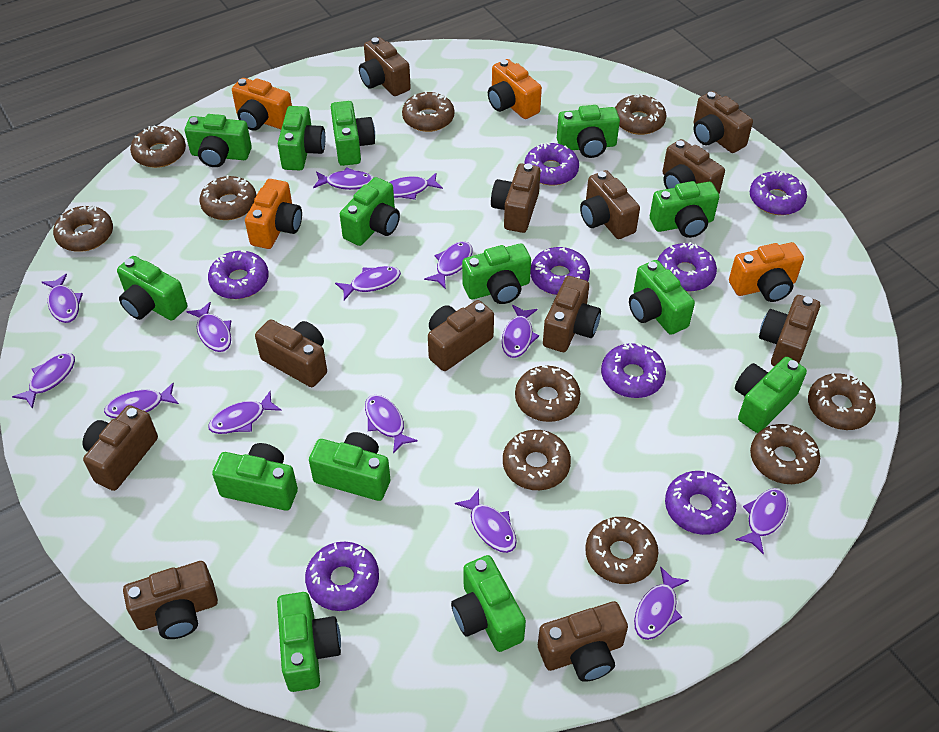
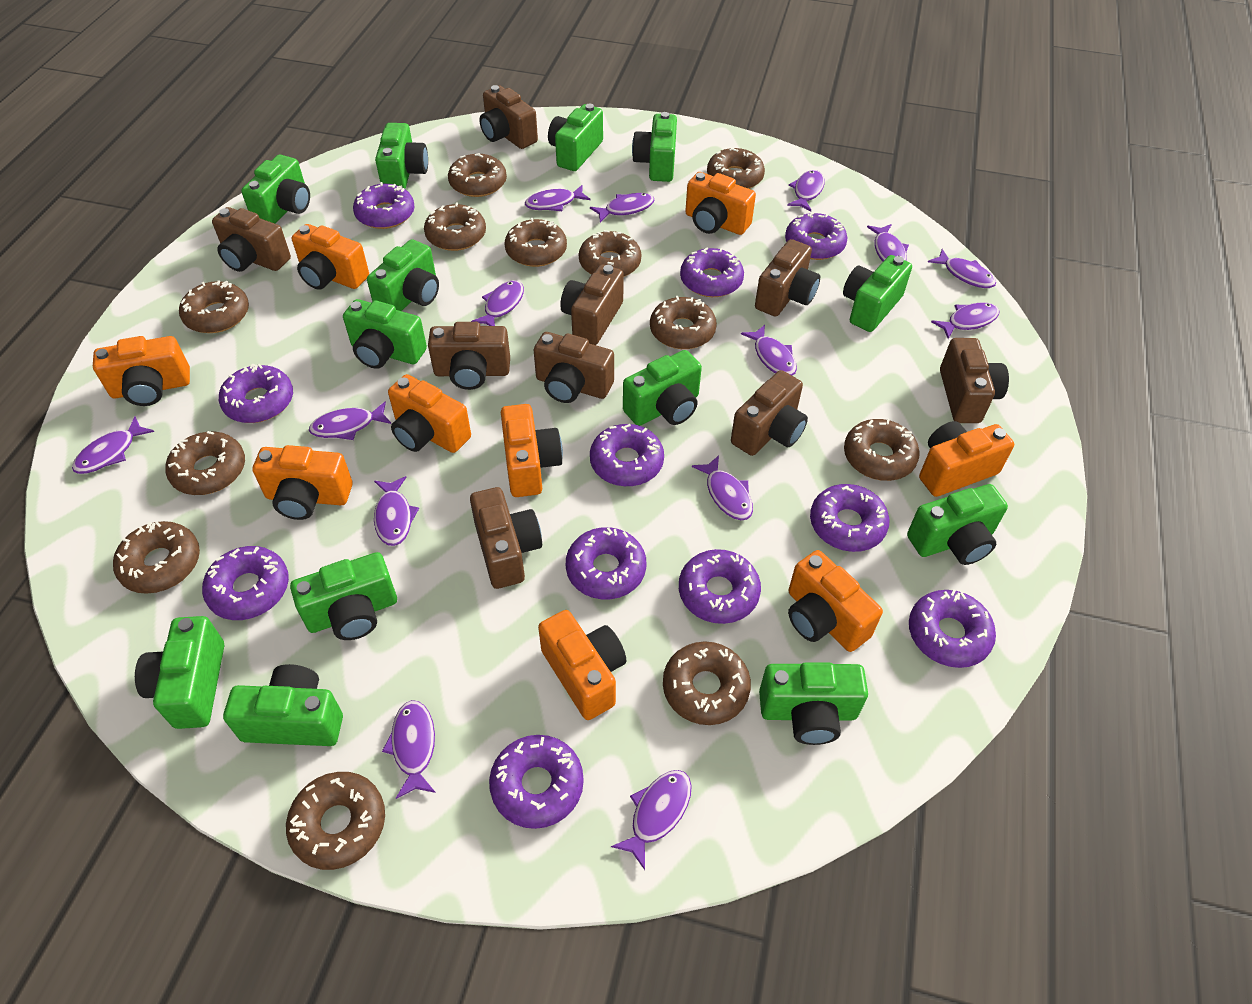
brown camera: [83,405,158,491] [123,561,218,639] [255,320,327,387] [359,37,411,96] [428,300,494,371] [491,163,541,233] [538,601,628,682] [543,276,601,352] [580,170,640,239] [662,139,725,194] [694,91,753,153] [759,295,820,367] = 12 -> [212,207,291,272] [428,322,510,390] [470,487,542,589] [479,85,538,149] [534,332,614,403] [560,264,624,345] [731,370,808,456] [755,239,820,317] [940,338,1009,423] = 9
brown donut: [53,205,113,252] [130,125,186,168] [200,175,256,220] [402,91,454,132] [503,430,571,490] [515,365,581,422] [585,517,658,584] [615,94,667,135] [750,424,820,484] [808,373,876,430] = 10 -> [113,521,200,594] [165,431,245,495] [179,280,249,333] [286,772,385,870] [424,203,486,251] [448,153,507,197] [504,218,567,267] [579,230,641,277] [650,296,717,349] [663,641,751,725] [707,148,765,189] [844,419,920,481] = 12
green camera: [117,256,187,321] [185,114,252,167] [212,443,298,511] [277,592,341,692] [278,106,325,171] [309,432,390,501] [331,101,375,166] [340,177,400,246] [451,555,526,652] [462,243,531,304] [557,105,620,158] [629,260,695,335] [650,181,719,238] [735,357,807,433] = 14 -> [135,616,224,729] [223,664,343,746] [241,155,310,224] [290,552,397,640] [343,299,427,369] [367,239,439,311] [375,123,428,189] [548,104,603,171] [623,350,702,426] [632,112,677,182] [759,662,868,745] [843,255,912,332] [907,484,1008,565] = 13
orange camera: [232,78,292,131] [245,179,302,249] [488,59,542,119] [729,242,804,302] = 4 -> [93,336,190,406] [252,445,353,520] [292,224,369,290] [388,374,471,453] [501,404,563,497] [538,610,626,720] [685,172,756,235] [788,550,883,652] [919,421,1014,497] = 9
purple donut: [208,250,269,299] [305,542,379,611] [524,142,579,186] [530,247,590,295] [601,343,666,398] [658,242,717,291] [665,471,737,535] [750,170,807,215] = 8 -> [202,546,289,620] [219,364,293,423] [353,182,415,229] [489,735,584,829] [566,527,646,599] [590,424,664,486] [679,549,761,624] [680,248,744,297] [785,212,847,260] [810,484,889,552] [909,589,996,668] = 11

